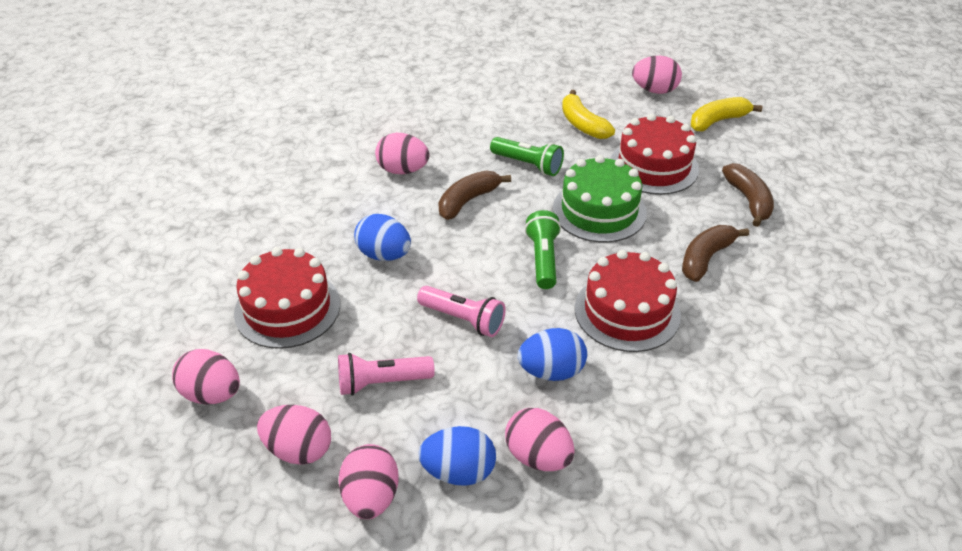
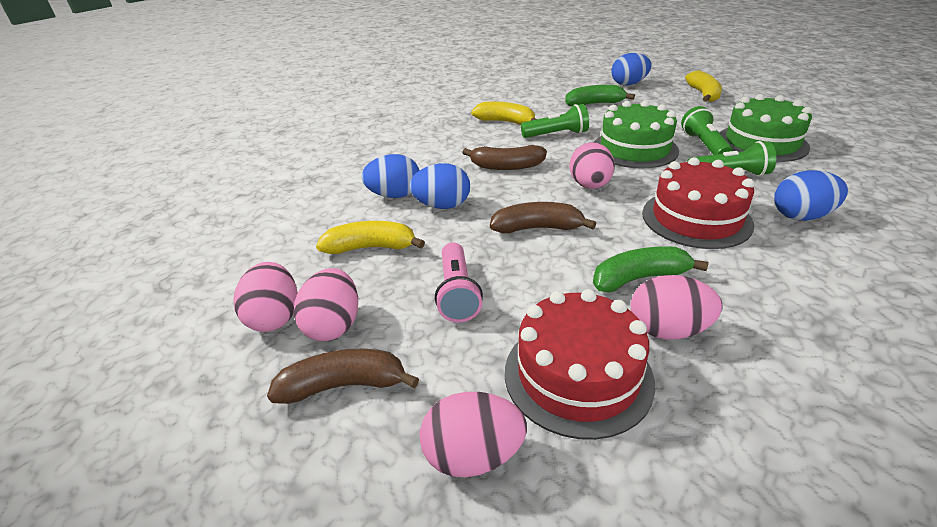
blue egg: [354,214,411,261] [418,426,496,486] [518,328,587,381] = 3 -> [361,154,420,198] [409,163,470,209] [612,53,651,85] [774,170,848,221] = 4
green banana: none = 0 -> [565,85,635,107] [593,246,709,293] = 2
green cake: [553,155,647,243] = 1 -> [594,100,679,169] [719,94,812,162] = 2
green flashlight: [490,137,564,176] [525,210,561,289] = 2 -> [521,104,589,138] [681,106,733,155] [687,141,776,176] = 3
pink egg: [172,349,240,405] [257,405,331,465] [339,444,399,519] [375,133,430,174] [505,408,575,471] [632,56,682,94] = 6 -> [233,262,298,332] [294,268,358,341] [420,392,527,477] [569,142,615,189] [631,275,722,340] = 5
pink flashlight: [338,353,434,396] [417,286,506,337] = 2 -> [435,242,483,322] = 1
red cake: [234,247,340,349] [575,250,681,352] [610,113,699,195] = 3 -> [505,289,655,440] [642,157,755,249] = 2
yellow banana: [562,90,615,139] [691,97,762,132] = 2 -> [316,221,425,254] [471,102,537,125] [685,70,722,102] = 3

